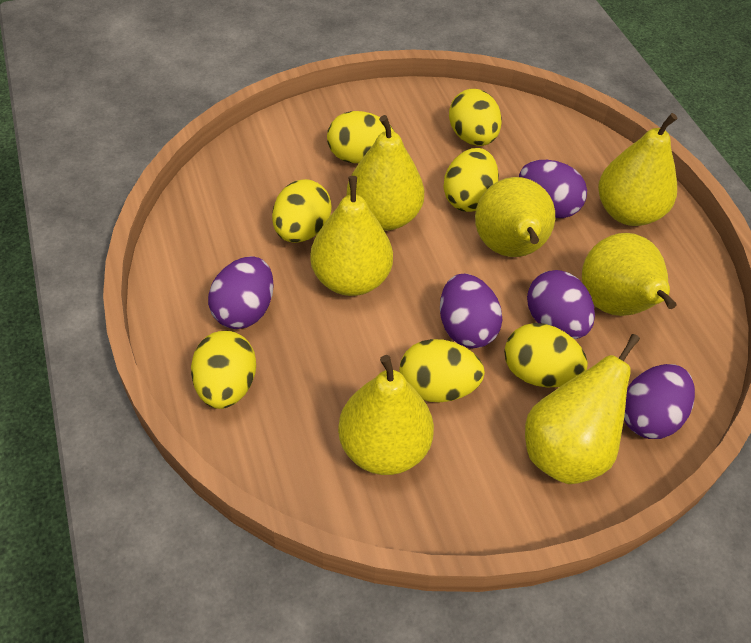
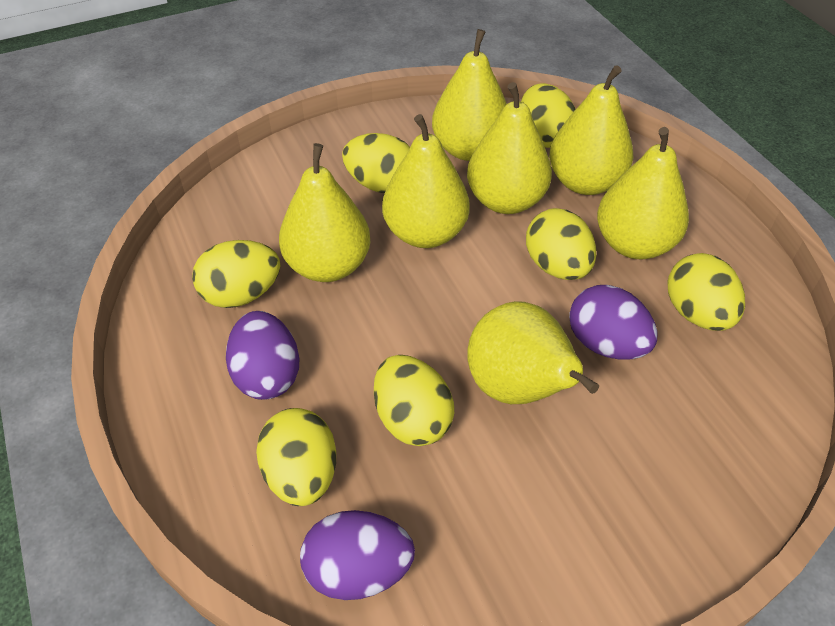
purple egg: [208,256,274,329] [440,273,503,348] [519,160,587,218] [527,270,595,339] [624,364,695,439] = 5 -> [226,311,299,400] [300,510,415,600] [569,285,658,359] = 3

